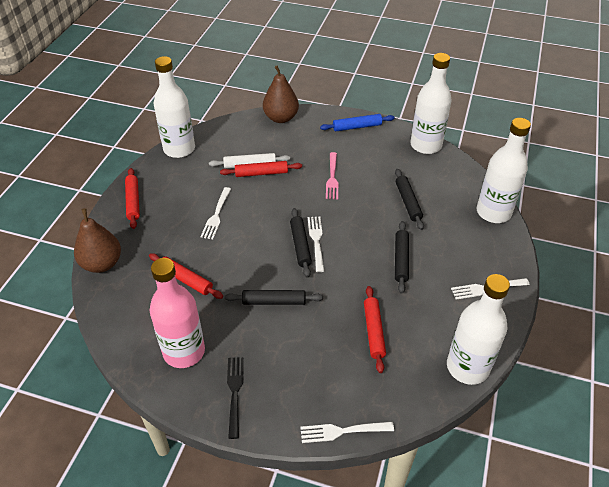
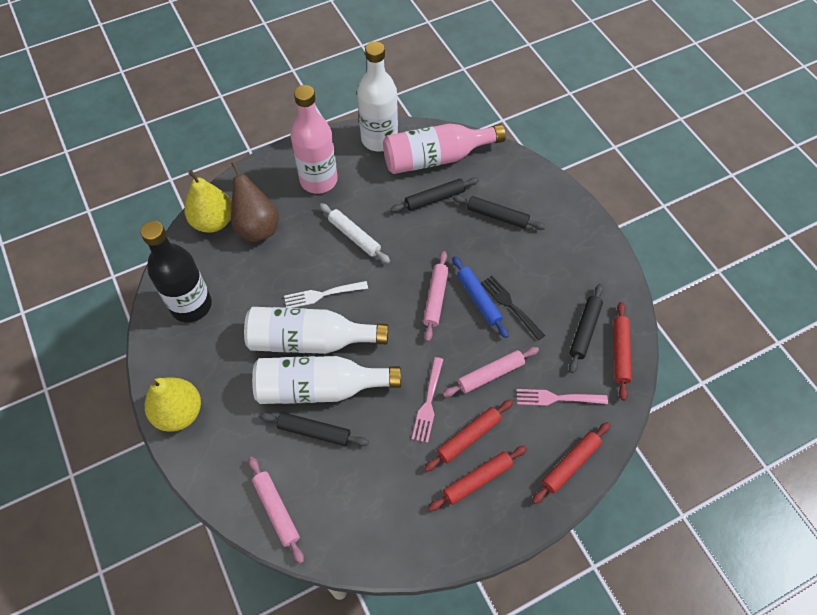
black bottle: none = 0 -> [140,221,212,322] = 1
brown pear: [74,208,121,273] [263,65,299,123] = 2 -> [231,162,279,242] = 1
pink bottle: [150,258,205,368] = 1 -> [291,85,338,194] [383,123,506,174] = 2
pink fork: [326,152,339,199] = 1 -> [412,357,444,443] [517,389,608,406] = 2
pink rolling pin: none = 0 -> [249,457,304,564] [423,251,449,342] [443,347,539,397] = 3
white bottle: [154,56,195,158] [410,53,452,154] [447,274,510,385] [477,118,531,223] = 4 -> [244,307,388,354] [252,356,401,404] [357,41,398,152] = 3
white fork: [201,187,231,239] [300,422,394,443] [308,216,324,272] [451,278,530,300] = 4 -> [284,281,368,308] = 1
yellow pear: none = 0 -> [145,377,201,432] [184,170,232,233] = 2

